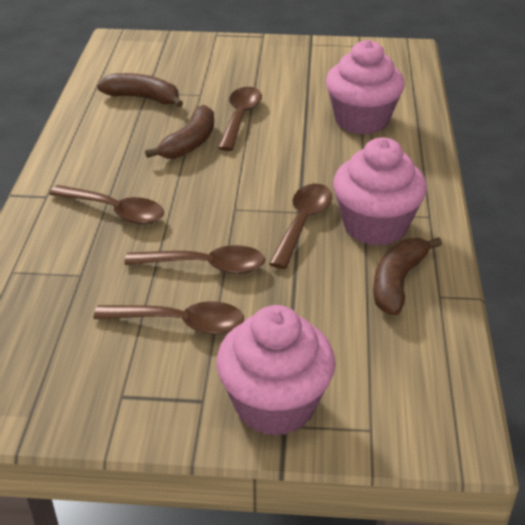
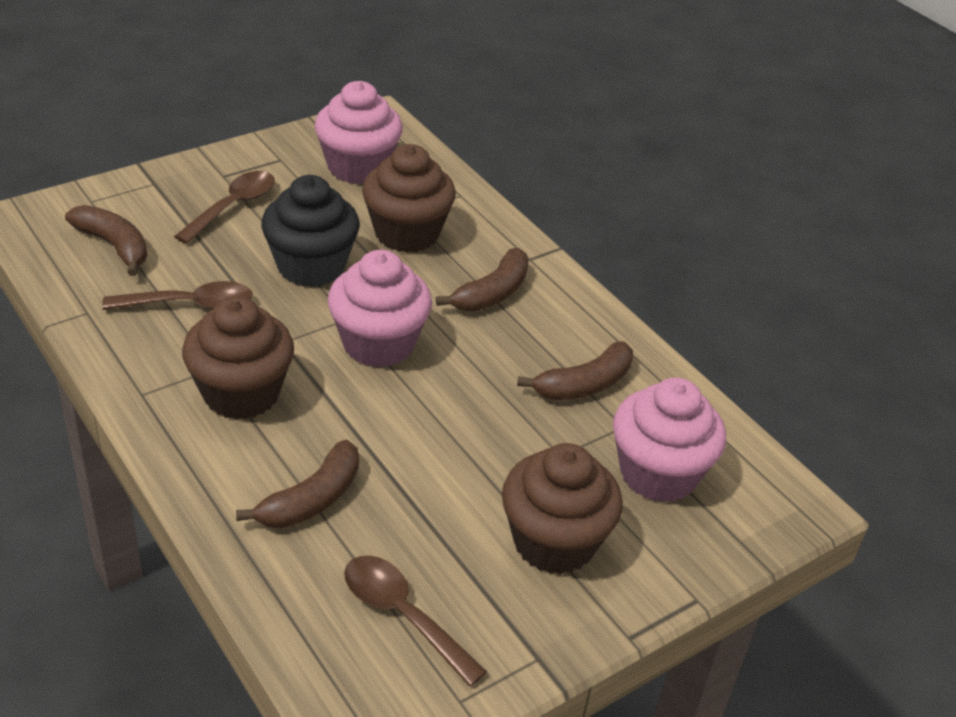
black cupcake: none = 0 -> [261,175,360,287] = 1
brown banana: [97,73,183,107] [145,105,214,159] [373,237,442,315] = 3 -> [65,205,147,276] [236,440,359,528] [436,248,529,311] [517,341,633,400] = 4
brown cupcake: none = 0 -> [182,296,294,420] [362,144,456,253] [502,443,623,574] = 3
brown spoon: [49,185,164,224] [94,301,244,334] [124,245,265,274] [218,87,262,151] [269,184,332,269] = 5 -> [102,281,253,310] [174,171,275,244] [344,555,487,687] = 3

